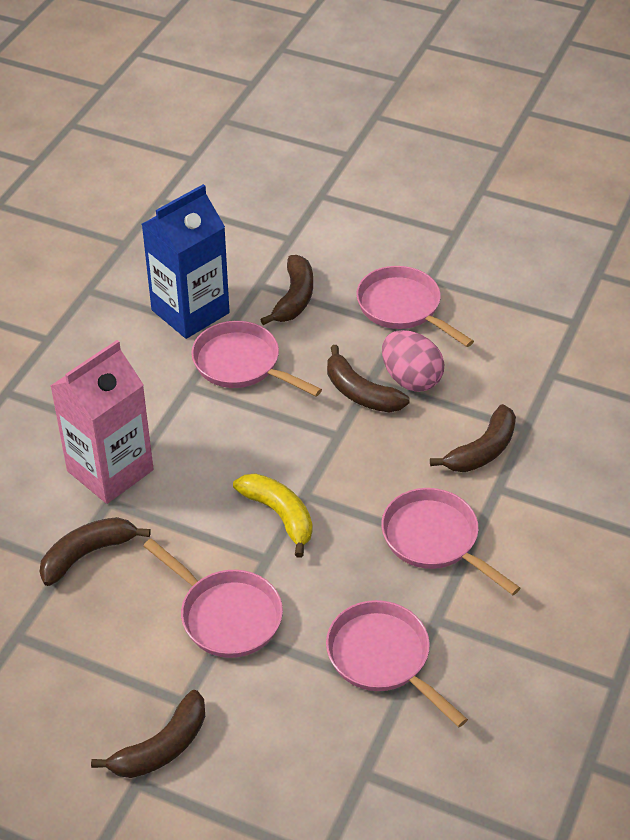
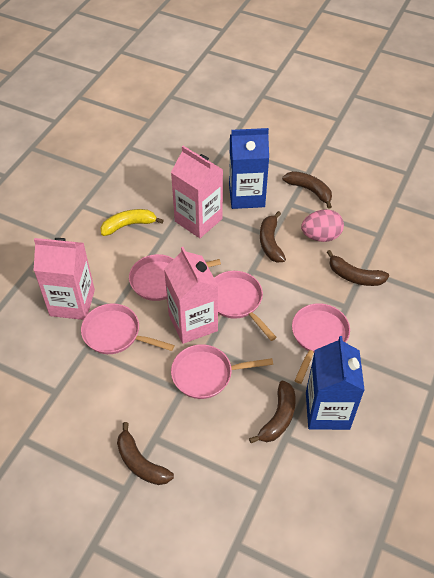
blue carton: [142,184,230,339] = 1 -> [229,128,269,209] [306,336,365,430] = 2
pink carton: [51,340,153,504] = 1 -> [33,238,95,320] [164,247,218,344] [171,146,223,238] = 3

